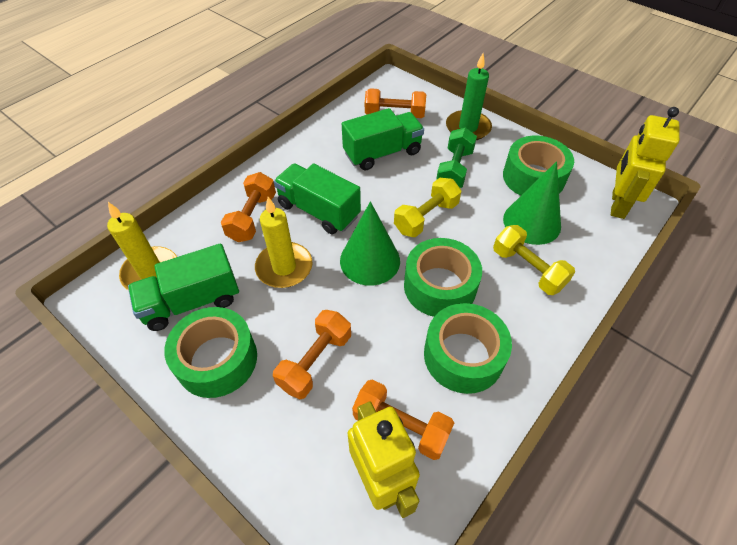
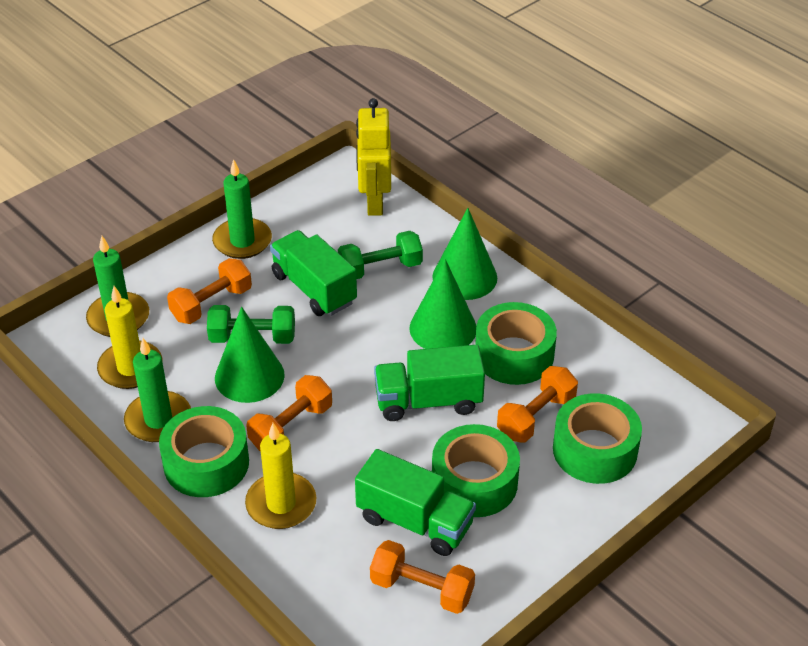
green candle: [446,53,492,140] = 1 -> [86,236,149,337] [124,338,191,442] [212,159,272,259] = 3
green cone: [340,201,400,286] [503,161,561,245] = 2 -> [215,307,285,403] [409,259,476,349] [432,208,497,300] = 3
green dumbbell: [436,128,477,188] = 1 -> [207,305,295,344] [338,231,423,279] = 2
yellow dumbbell: [394,178,461,237] [493,225,575,295] = 2 -> none = 0
yellow robot: [348,401,420,518] [611,107,680,219] = 2 -> [356,98,391,216] = 1

